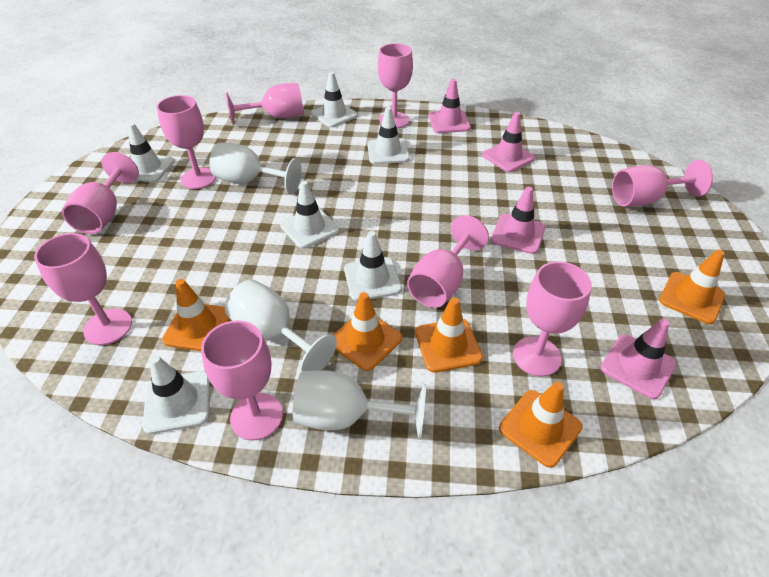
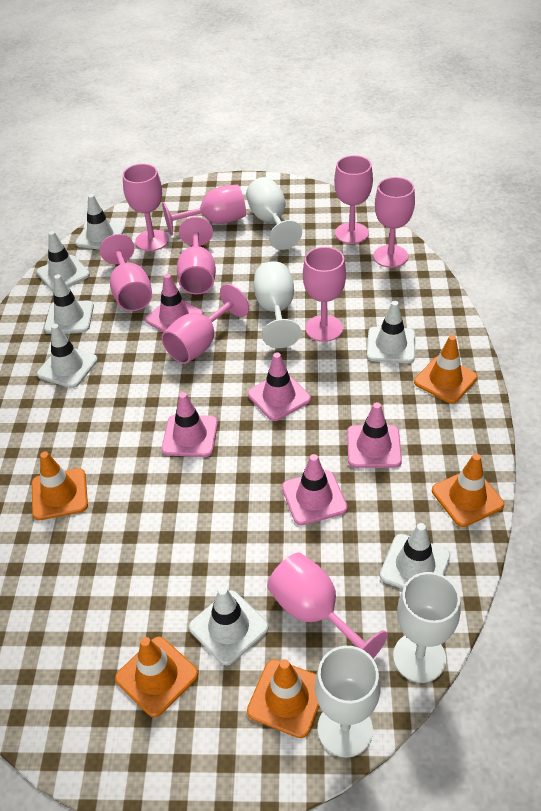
pink traffic cone: [429,79,471,133] [482,112,535,172] [491,187,545,254] [601,319,676,399] = 4 -> [145,274,203,333] [161,392,218,457] [248,353,311,421] [282,454,347,525] [347,402,402,468] = 5
white goblet: [209,143,302,195] [225,280,337,373] [293,370,426,439] = 3 -> [246,177,302,250] [254,261,301,348] [315,646,381,758] [393,572,461,683] = 4
white traffic cone: [128,123,175,183] [142,355,210,434] [280,181,339,249] [311,72,358,127] [344,231,402,301] [367,107,410,164] = 6 -> [37,231,90,291] [37,324,98,388] [44,274,94,334] [75,194,125,250] [189,586,269,665] [367,301,415,363] [380,523,451,589] = 7

